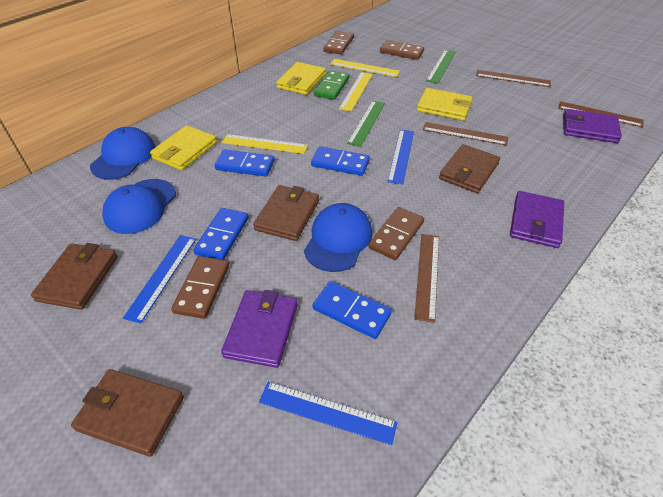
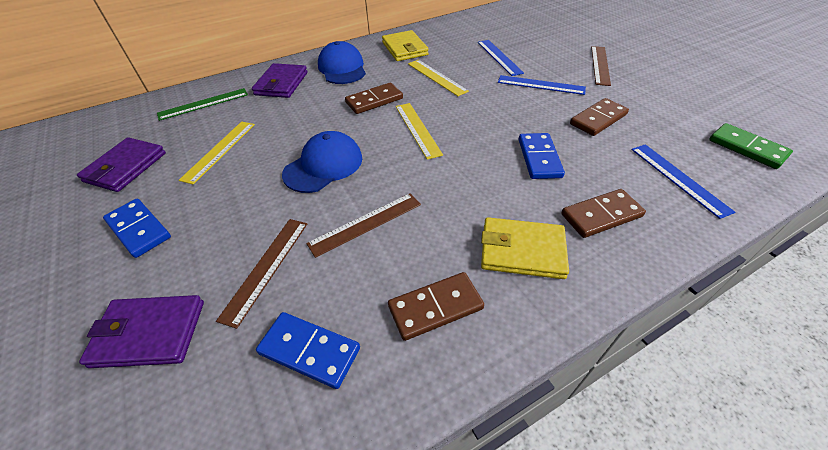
blue cap: [90,127,155,180] [102,179,176,234] [304,203,373,272] = 3 -> [282,131,362,193] [318,41,366,84] = 2
blue domino: [193,208,249,260] [214,149,275,176] [311,146,370,176] [313,281,392,339] = 4 -> [103,199,171,258] [256,312,360,389] [519,133,565,179] = 3
brown ruler: [414,234,439,323] [423,122,508,146] [476,70,551,87] [558,101,644,127] = 4 -> [216,219,307,329] [306,193,421,258] [591,46,611,86] = 3
brown wallet: [31,243,118,310] [71,369,184,457] [253,185,319,241] [439,144,500,193] = 4 -> none = 0
green ruler: [347,101,385,147] [426,50,456,84] = 2 -> [157,88,248,121] = 1
yellow wallet: [150,125,217,171] [276,62,326,95] [417,88,473,121] = 3 -> [382,30,429,61] [481,217,569,279] = 2

